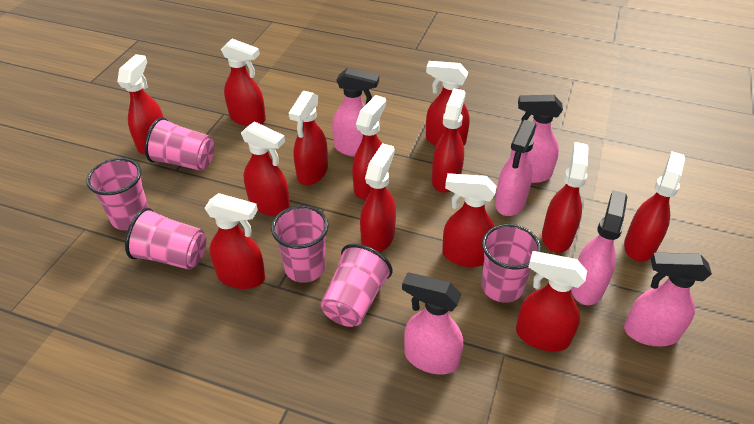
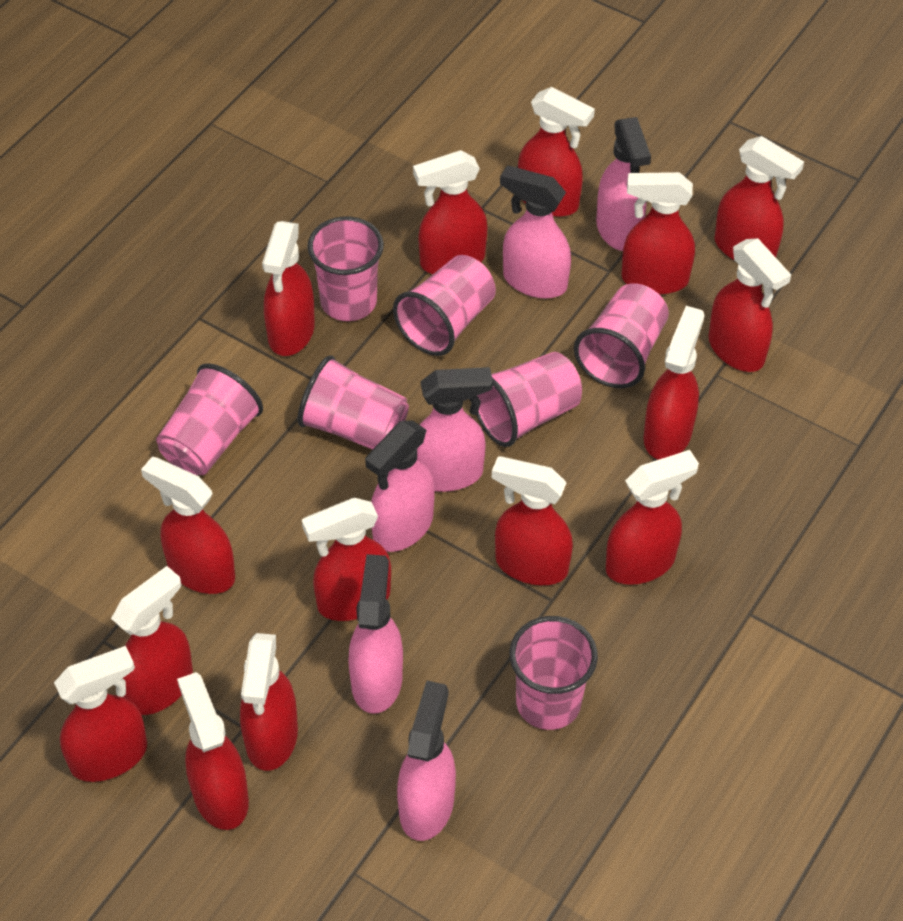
pink cup: [86,158,149,230] [125,208,206,270] [145,117,214,171] [271,205,329,283] [320,244,393,327] [481,224,541,303] = 6 -> [156,363,263,475] [297,355,409,449] [307,216,384,321] [393,255,496,356] [477,352,582,447] [509,616,598,730] [574,283,669,388] = 7
red spray bottle: [117,54,164,154] [205,193,265,289] [221,39,266,126] [241,121,290,216] [289,91,328,185] [352,95,386,199] [360,143,396,252] [426,61,470,146] [432,88,466,193] [442,173,496,267] [516,251,587,351] [542,142,588,253] [624,151,685,262] = 13 -> [54,646,147,782] [111,566,193,715] [141,457,235,594] [177,672,249,830] [240,633,298,771] [262,221,315,356] [302,498,391,621] [413,150,488,274] [492,456,573,585] [518,87,595,217] [606,450,699,585] [621,172,695,295] [644,306,705,460] [709,238,791,372] [715,136,804,261] = 15

